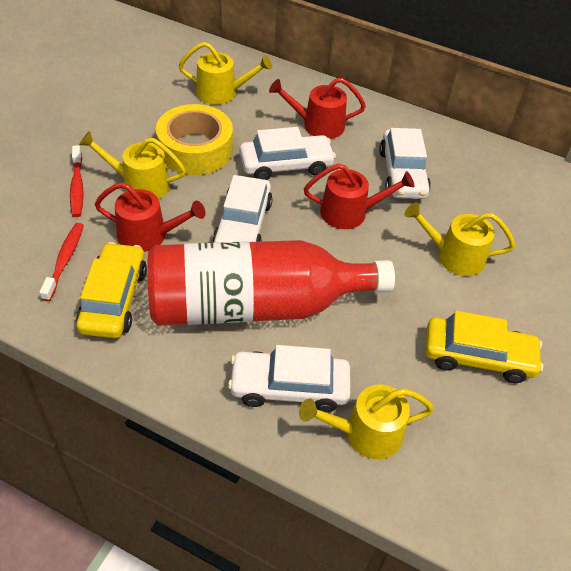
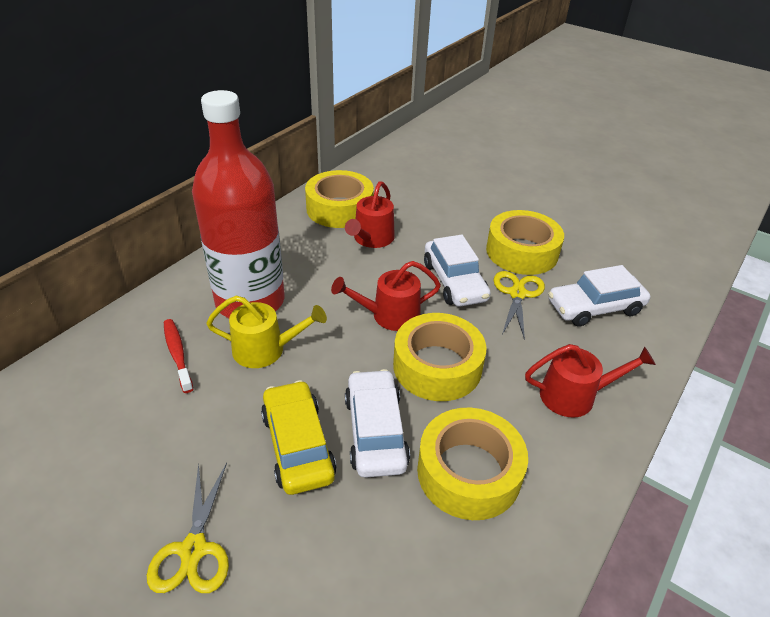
red toothbrush: [39,223,84,301] [70,145,84,217] = 2 -> [164,319,193,393] = 1
white car: [212,175,273,243] [228,345,351,412] [239,127,336,180] [379,128,431,199] = 4 -> [345,369,410,478] [424,235,491,307] [548,265,650,327] = 3
yellow car: [76,242,147,338] [425,311,543,383] = 2 -> [261,380,337,495] = 1
yellow scissors: none = 0 -> [147,463,229,593] [494,271,545,340] = 2
yellow tape: [156,104,233,175] = 1 -> [305,170,374,228] [393,313,487,401] [417,408,528,520] [486,210,564,275] = 4
yellow watering can: [79,131,186,199] [179,42,272,105] [299,385,434,459] [405,202,515,276] = 4 -> [206,296,327,368] = 1

